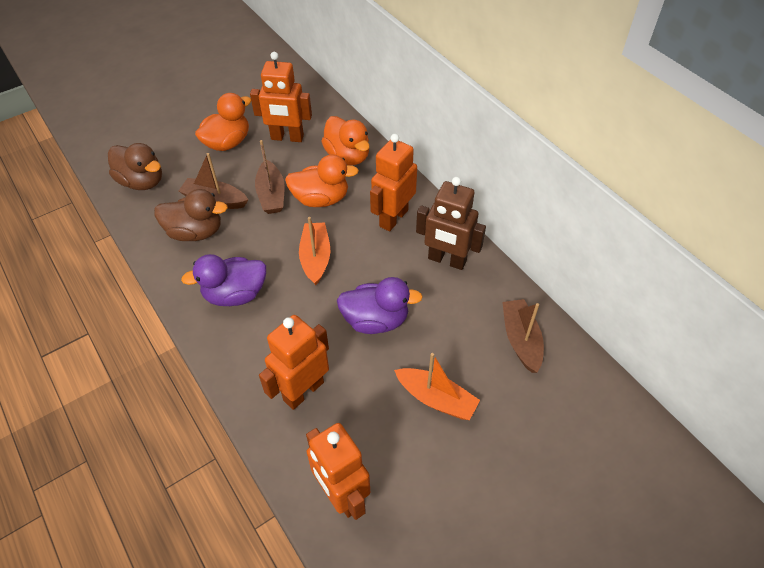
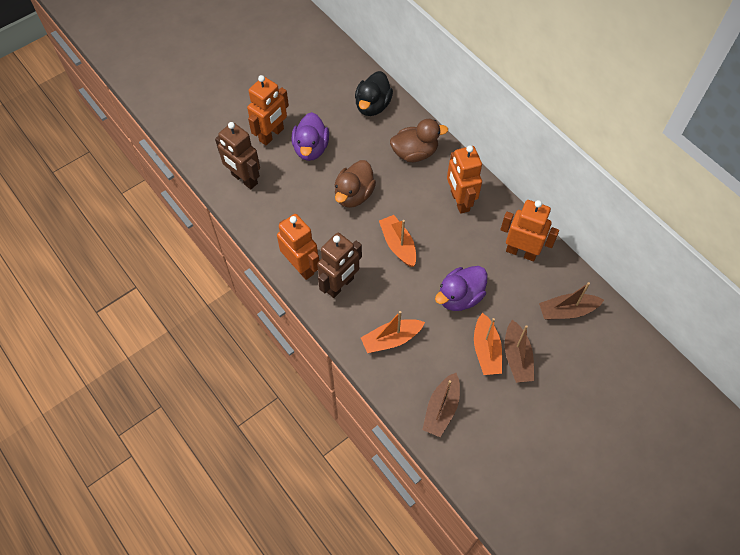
black duck: none = 0 -> [355,71,393,116] = 1
brown robot: [416,177,486,270] = 1 -> [215,122,260,189] [317,233,362,298] = 2
orange boat: [299,217,330,285] [394,353,480,420] = 2 -> [361,311,425,353] [379,215,416,267] [474,313,502,375] = 3
orange duck: [195,93,251,151] [285,154,359,207] [321,116,370,165] = 3 -> none = 0

